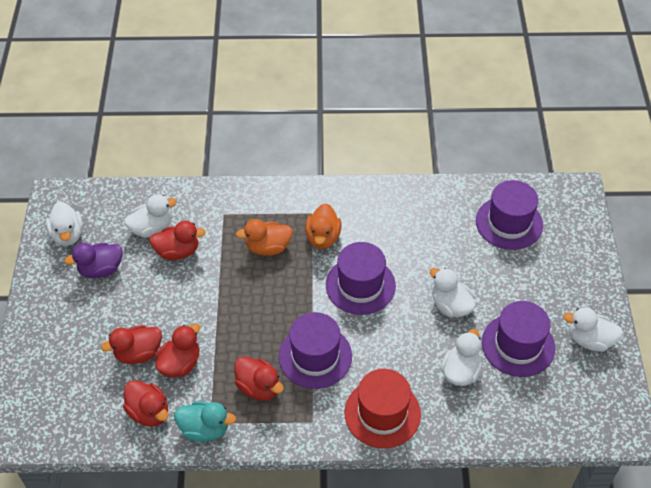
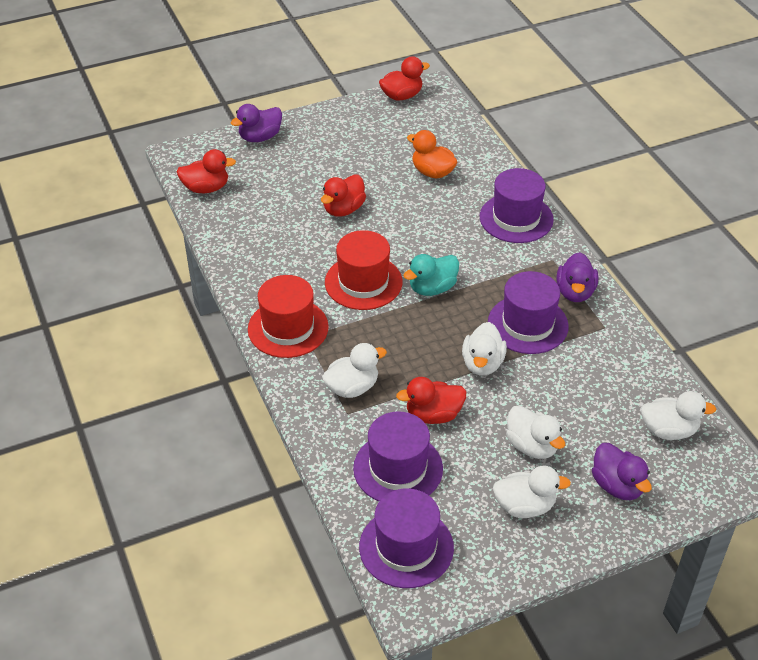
orange duck: [236,219,293,256] [305,204,342,249] = 2 -> [407,130,457,179] = 1
purple duck: [64,243,123,278] = 1 -> [231,104,282,142] [557,252,598,302] [592,443,652,500] = 3
red duck: [101,325,162,364] [123,380,168,427] [149,221,206,260] [155,323,200,377] [234,356,284,401] = 5 -> [176,149,236,193] [321,175,366,217] [379,56,430,100] [396,377,466,424] = 4
red hat: [345,369,421,448] = 1 -> [248,275,329,358] [325,230,402,310] = 2

